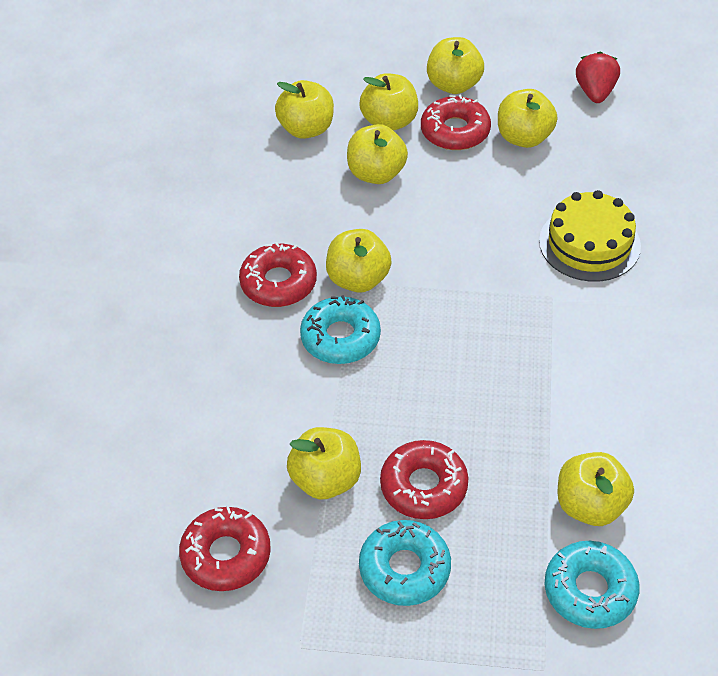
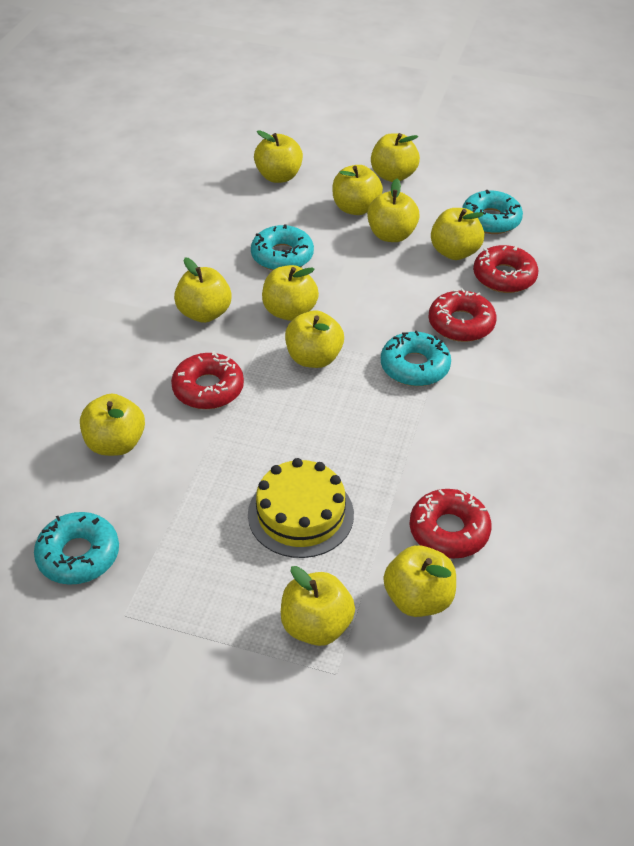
red strawberry: [576,51,620,103] = 1 -> none = 0
turquoise donut: [300,295,381,364] [359,520,451,606] [545,541,640,629] = 3 -> [34,512,119,585] [251,224,314,270] [381,331,451,386] [462,190,523,234] = 4
yellow apple: [275,80,334,139] [287,427,361,500] [326,229,392,293] [347,124,408,184] [359,73,418,131] [427,37,484,94] [498,89,558,148] [557,452,634,526] = 8 -> [80,393,145,456] [174,257,232,323] [254,130,303,183] [262,265,319,321] [281,566,355,646] [285,310,344,368] [332,165,383,215] [367,179,420,242] [371,133,420,182] [384,545,456,617] [431,208,484,260] = 11

